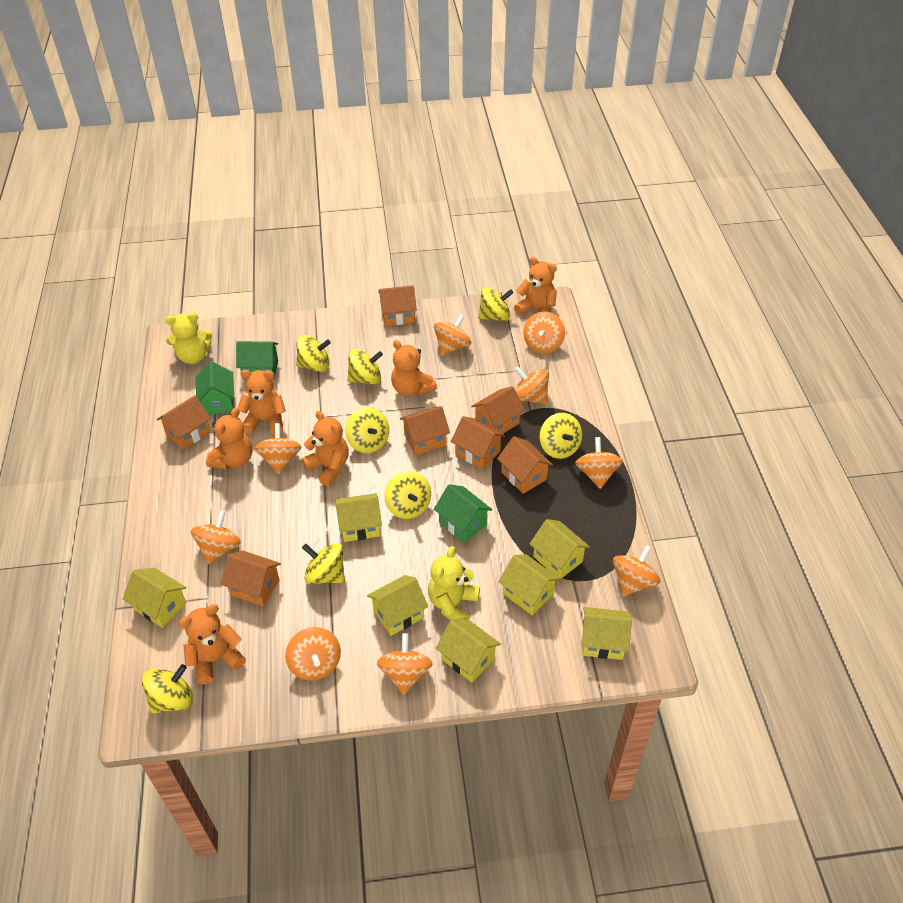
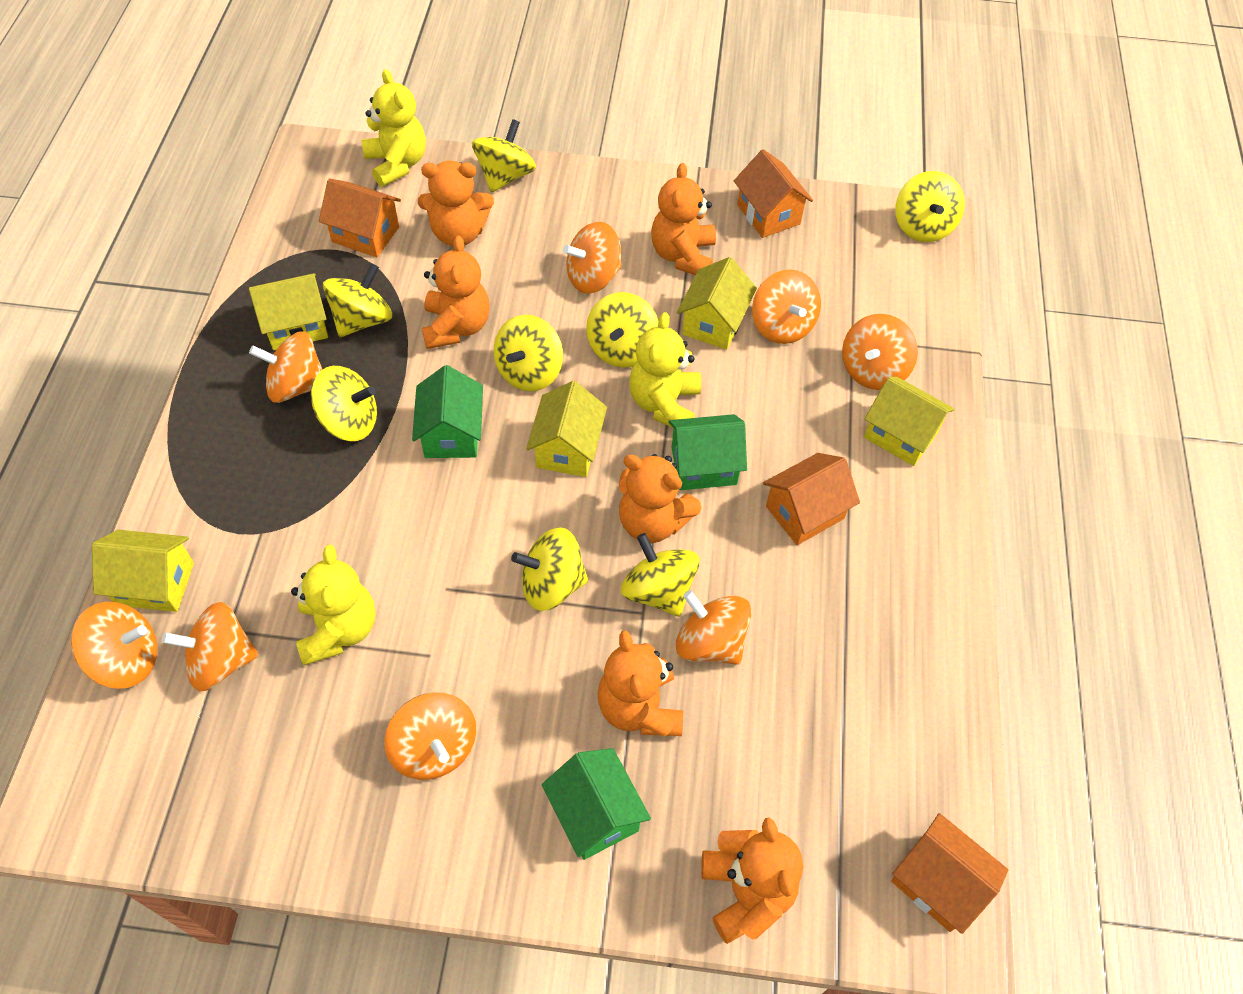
orange house: [157,395,211,450] [221,551,281,606] [378,285,417,326] [400,406,450,455] [451,416,505,470] [471,386,525,434] [497,436,553,494] = 7 -> [319,178,401,257] [734,149,813,238] [763,453,860,545] [891,813,1008,934] = 4
orange spinning top: [191,511,241,564] [254,423,301,474] [285,627,341,680] [377,633,433,695] [434,314,471,356] [515,366,549,404] [523,311,565,354] [575,437,623,489] [613,545,660,596] = 9 -> [71,602,157,689] [162,602,259,692] [249,331,323,403] [384,692,476,780] [563,222,622,294] [676,590,752,665] [752,269,821,344] [842,314,918,390] = 8
yellow house: [123,568,186,628] [335,493,382,542] [367,575,428,636] [436,618,501,683] [498,555,560,615] [530,519,590,579] [582,607,632,660] = 7 -> [92,530,194,612] [249,273,328,350] [526,381,607,477] [677,257,757,350] [864,377,955,466] = 5
yellow teddy bear: [166,313,212,364] [428,546,480,620] = 2 -> [291,545,375,665] [362,69,426,187] [629,312,701,428] = 3

